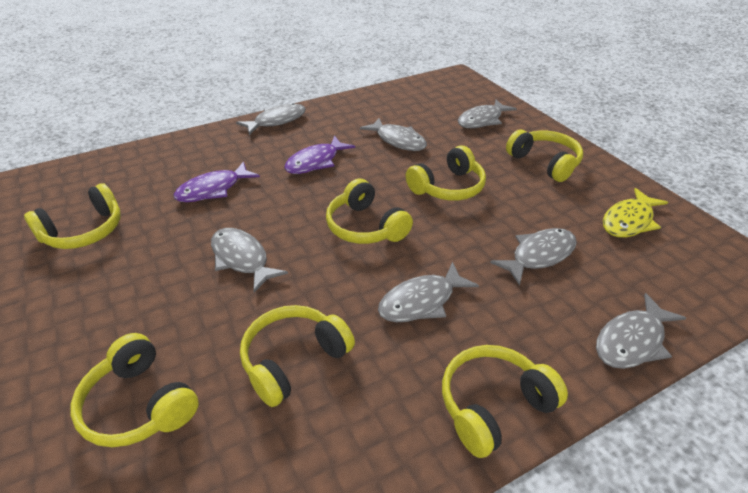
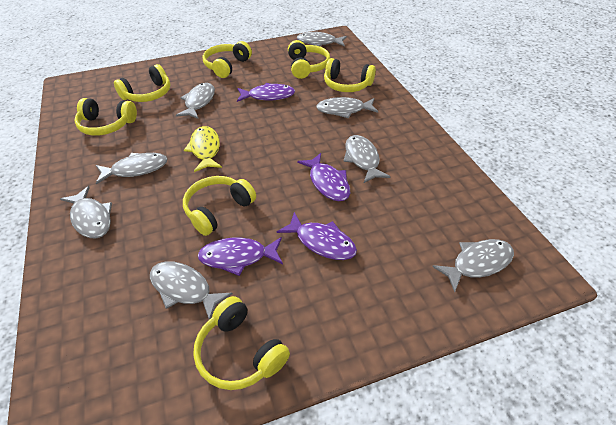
grey fish: [211,228,288,292] [236,103,306,135] [360,118,427,151] [378,262,479,322] [458,100,517,128] [490,228,577,286] [596,293,686,369] = 7 -> [60,186,112,238] [96,153,168,185] [150,261,233,320] [176,83,215,119] [297,32,347,46] [316,97,378,118] [343,135,390,183] [432,239,514,292] = 8
purple fish: [173,161,260,202] [284,136,355,174] = 2 -> [198,237,283,276] [237,83,295,102] [277,212,357,260] [297,153,350,201] = 4

